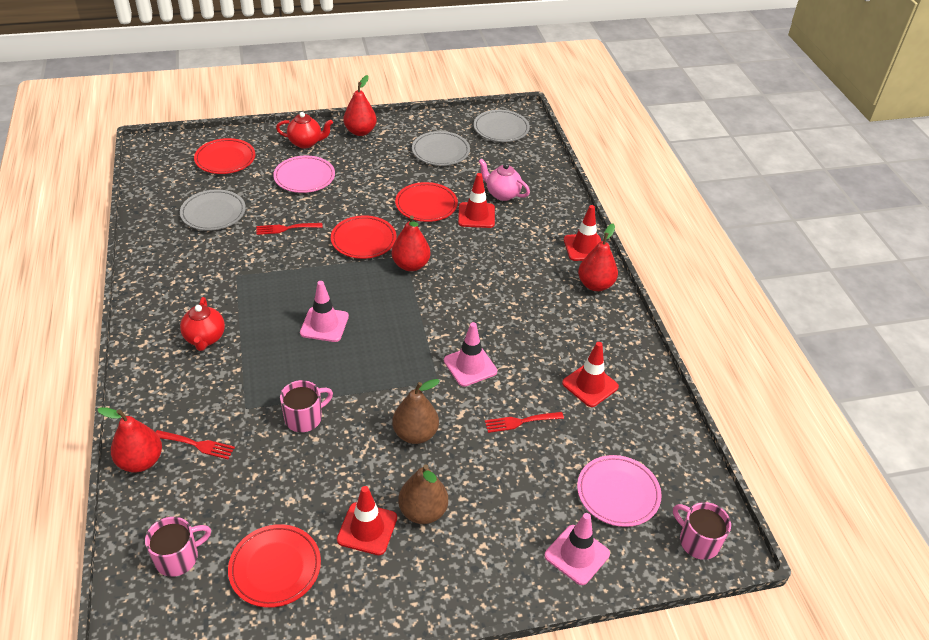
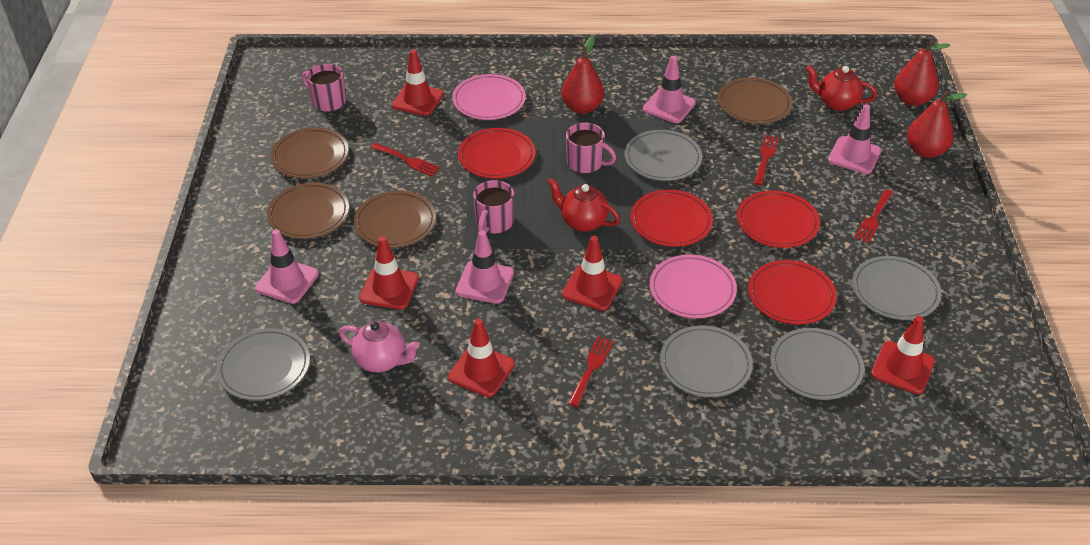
brown pear: [392,379,440,444] [398,464,448,524] = 2 -> none = 0
brown plate: none = 0 -> [267,183,349,239] [271,127,349,178] [354,191,436,248] [718,78,792,124] = 4
grey plate: [180,190,246,231] [412,131,470,166] [474,110,530,142] = 3 -> [216,328,310,400] [624,130,702,181] [660,325,753,397] [770,328,864,400] [852,256,942,320] = 5
pink traffic cone: [300,281,349,342] [444,322,497,387] [544,513,610,585] = 3 -> [255,229,319,304] [456,230,514,304] [643,56,696,123] [828,104,881,174] = 4
red fork: [156,430,235,459] [256,223,323,235] [485,412,564,433] = 3 -> [370,143,440,176] [568,336,614,407] [754,135,779,186] [854,189,893,243] = 4
red pear: [97,407,162,473] [343,75,377,136] [392,215,430,271] [578,223,618,291] = 4 -> [561,37,604,114] [894,40,950,106] [907,91,967,158] = 3
red traffic cone: [337,486,397,555] [458,173,495,228] [562,342,619,407] [564,205,601,261] = 4 -> [359,236,419,310] [392,50,444,116] [448,319,515,397] [562,236,623,311] [871,316,935,394] = 5

